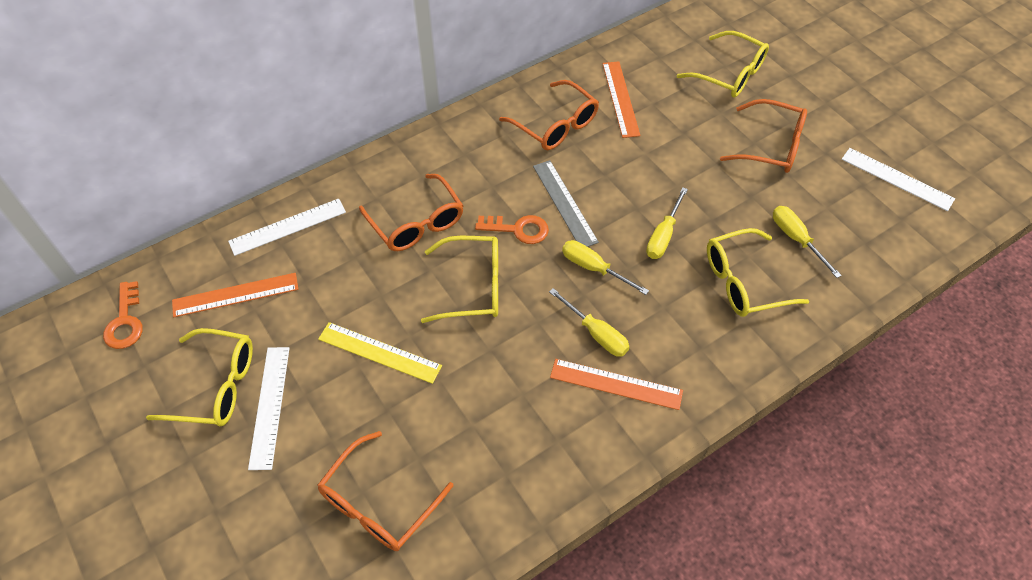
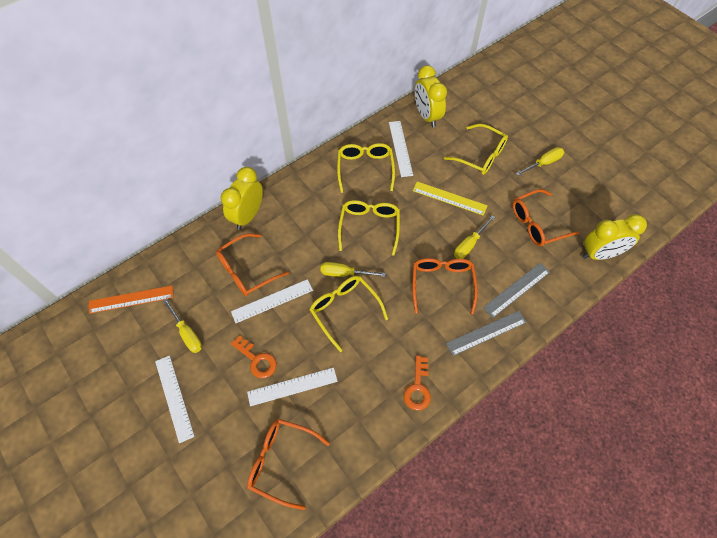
grey ruler: [533,160,599,247] = 1 -> [446,311,527,356] [483,263,550,318] = 2
orange ruler: [172,273,298,317] [550,359,683,410] [602,61,640,138] = 3 -> [89,286,173,314] = 1
white ruler: [228,199,346,256] [248,347,290,470] [842,148,955,211] = 3 -> [155,356,195,443] [231,279,313,323] [247,368,338,406] [389,121,413,177] = 4
yellow clock: none = 0 -> [221,167,263,230] [415,65,447,127] [582,214,647,260] = 3

